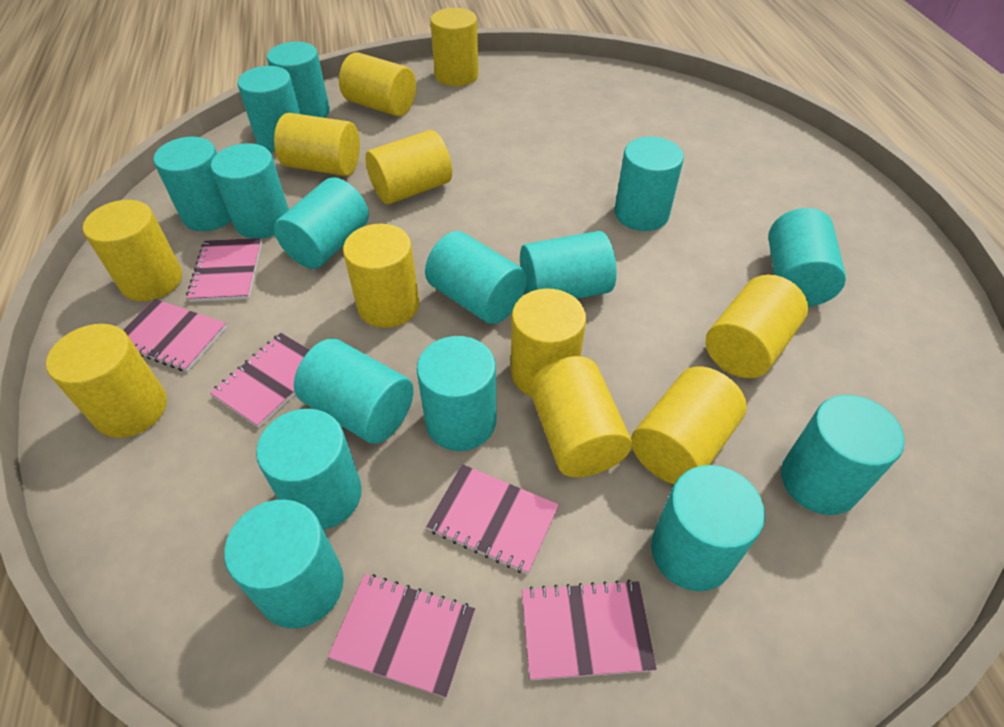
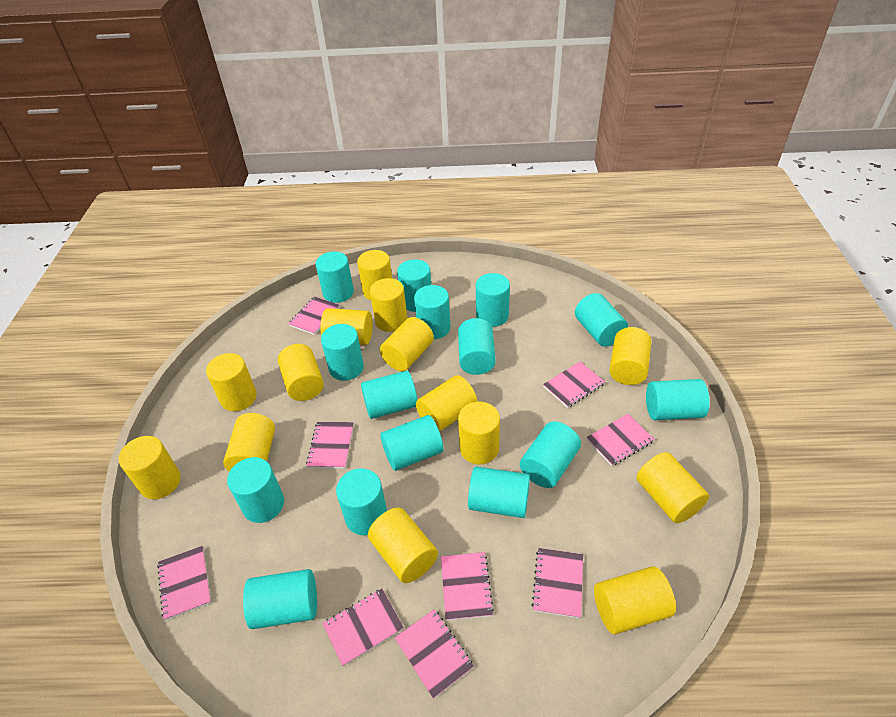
pink notebook: [123,299,227,372] [186,238,262,302] [210,333,309,428] [328,574,475,698] [426,464,559,574] [522,580,657,680] = 6 -> [157,546,211,620] [288,296,340,335] [306,422,354,469] [323,589,404,666] [395,609,474,699] [441,552,494,621] [532,548,583,618] [543,362,605,408] [586,414,655,466] = 9
yellow cylinder: [46,324,167,438] [83,200,182,301] [274,113,360,176] [339,52,416,117] [343,224,419,328] [365,130,452,204] [430,8,478,86] [511,288,586,397] [530,356,632,477] [631,366,747,485] [706,275,808,378] = 11 -> [119,436,181,499] [206,353,257,411] [223,413,275,472] [278,344,324,401] [320,308,373,345] [357,250,392,300] [368,507,438,583] [370,278,407,332] [380,317,434,371] [416,375,477,432] [458,401,500,465] [594,566,676,634] [609,327,651,385] [637,452,709,523] = 14

